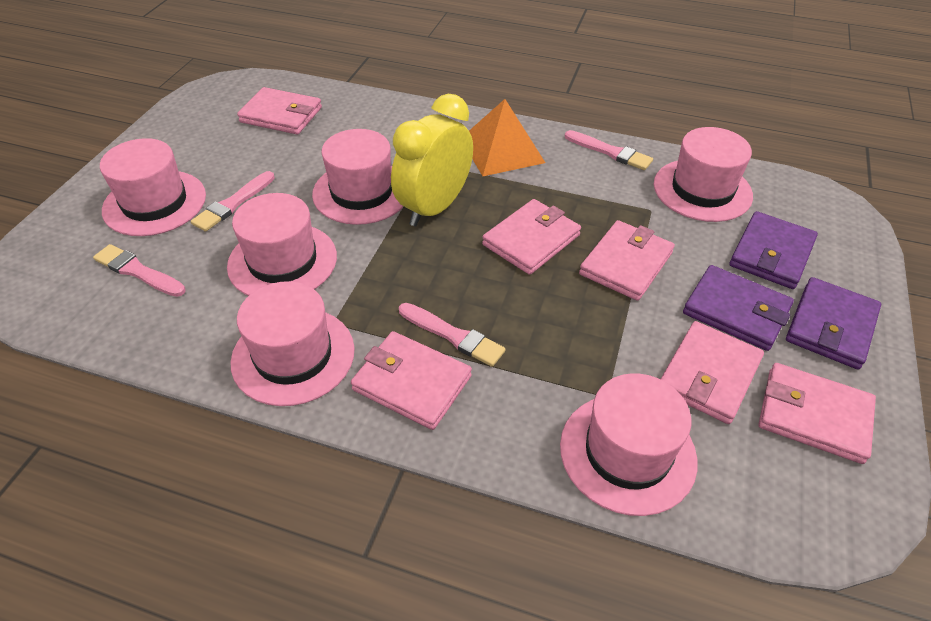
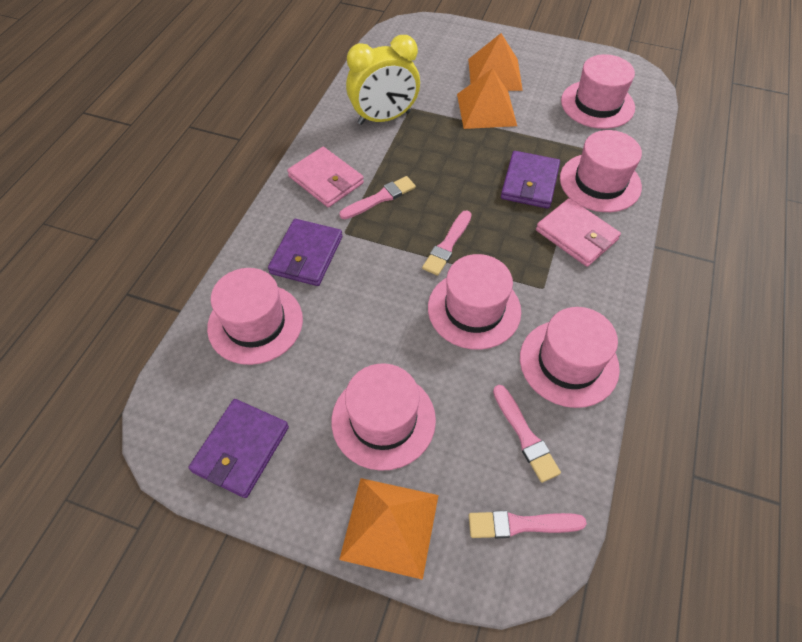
orange pyramid: [469,99,545,176] = 1 -> [339,478,439,580] [457,68,517,129] [468,33,523,91] = 3
pink wallet: [237,87,322,135] [351,331,472,430] [482,199,581,275] [579,220,675,301] [661,321,764,424] [759,363,876,464] = 6 -> [287,147,364,207] [536,198,621,267] = 2

